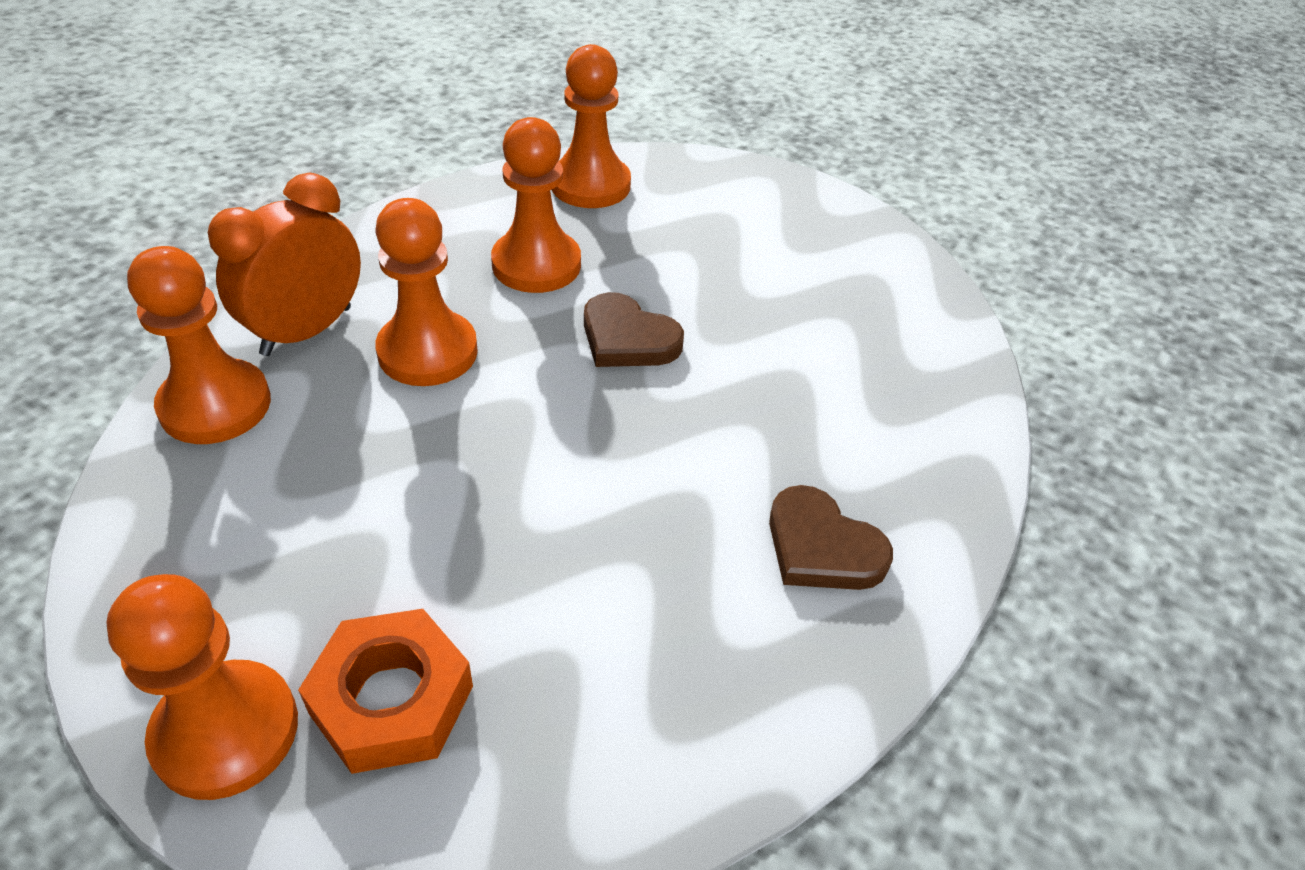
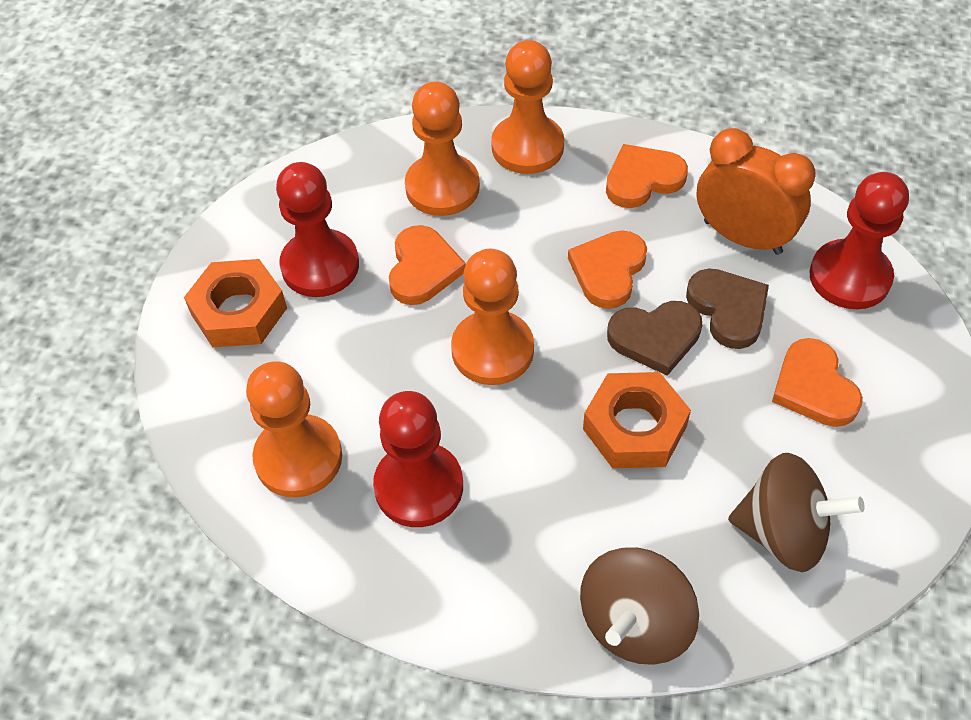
brown spinning top: none = 0 -> [580,548,699,665] [728,453,865,572] = 2
orange heart: none = 0 -> [389,225,466,305] [568,230,647,309] [606,144,688,208] [772,338,863,427] = 4
orange nut: [298,609,473,774] = 1 -> [184,259,287,347] [583,372,691,468] = 2
orange pawn: [106,574,298,800] [127,246,271,444] [375,198,478,386] [491,117,581,293] [552,44,631,208] = 5 -> [246,361,342,497] [405,81,480,216] [451,249,534,385] [491,40,564,174] = 4
red pawn: none = 0 -> [276,162,359,297] [373,391,463,527] [810,172,909,309] = 3

